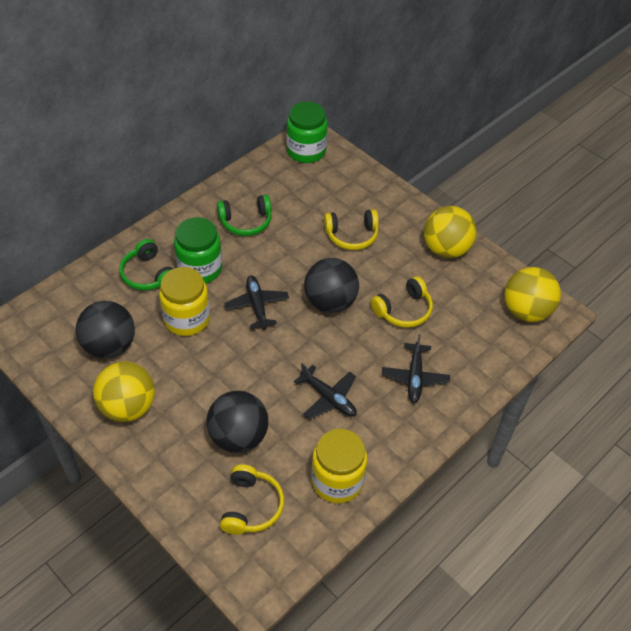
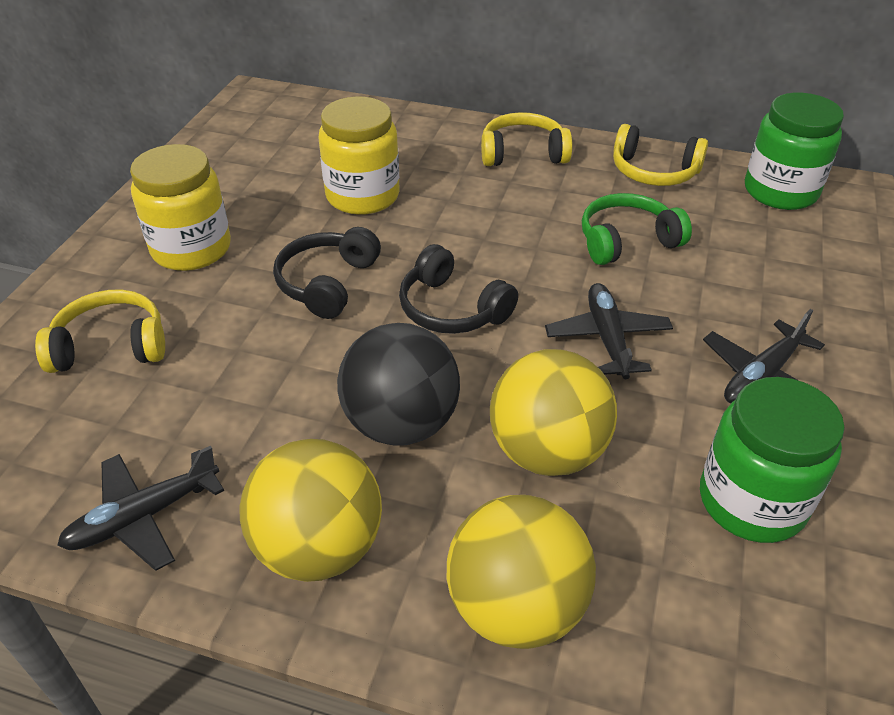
black ball: [76,301,135,358] [206,391,268,453] [304,258,359,313] = 3 -> [337,323,460,445] = 1
black headphones: none = 0 -> [273,227,381,319] [399,244,518,334] = 2
green headphones: [119,239,173,290] [217,194,272,236] = 2 -> [582,193,692,265] = 1

